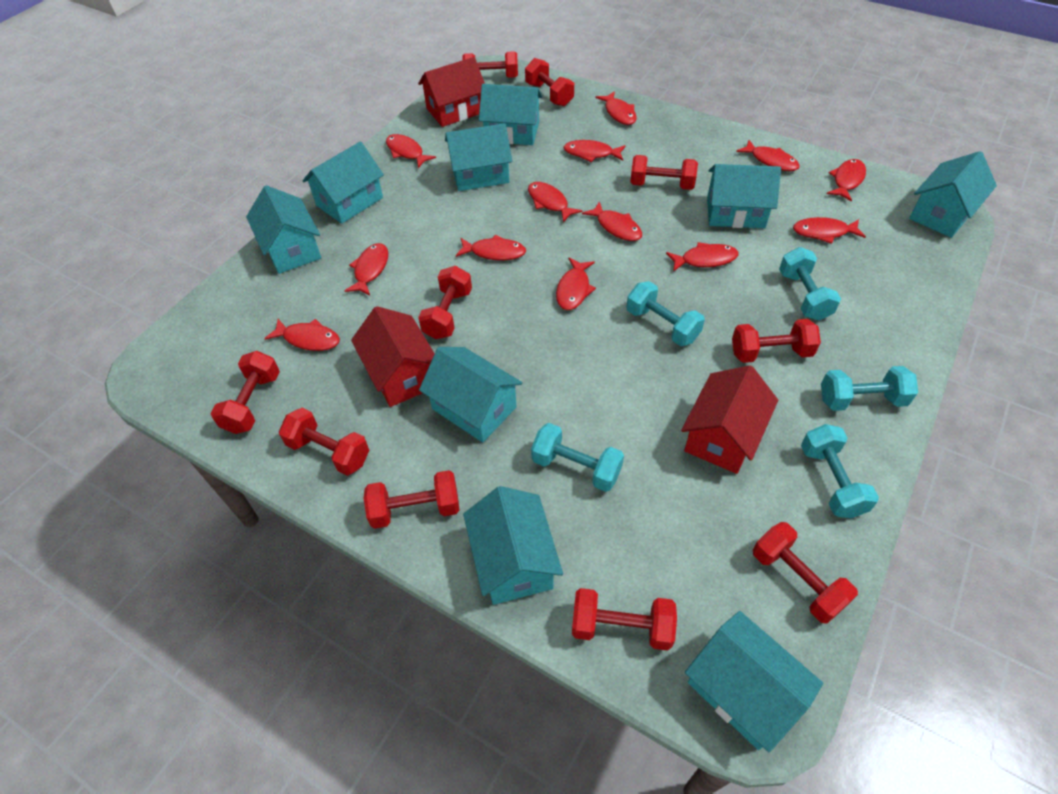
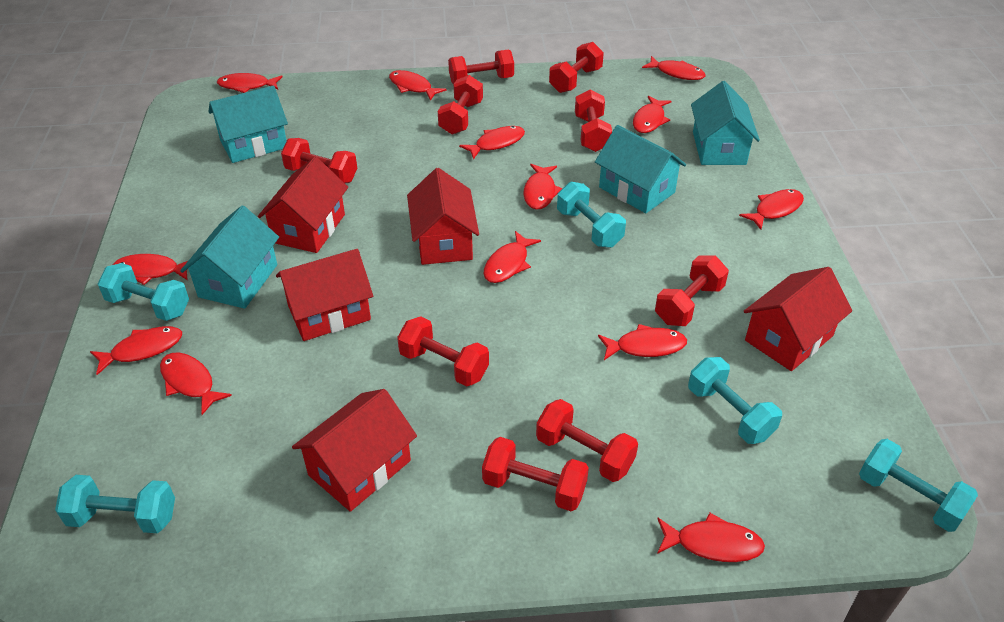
red dumbbell: [210,351,280,434] [279,408,369,476] [364,470,459,529] [418,266,472,339] [462,51,518,78] [525,58,574,106] [572,588,677,651] [630,155,698,190] [732,319,821,363] [753,522,858,624] = 10 -> [281,138,357,183] [397,316,489,387] [438,75,483,135] [448,49,514,84] [482,437,589,511] [536,399,638,482] [549,42,604,93] [575,89,612,152] [655,256,729,326] = 9
red house: [351,306,435,407] [418,57,485,127] [681,365,778,474] = 3 -> [258,157,348,253] [276,249,373,341] [292,389,417,512] [407,168,479,265] [744,267,852,371] = 5
turquoise house: [246,185,321,274] [302,141,384,224] [419,347,523,442] [445,123,512,191] [463,486,563,605] [479,84,542,145] [685,611,823,752] [707,164,781,228] [909,151,997,238] = 9 -> [180,205,279,309] [209,86,288,163] [595,125,686,213] [691,81,760,165] = 4

